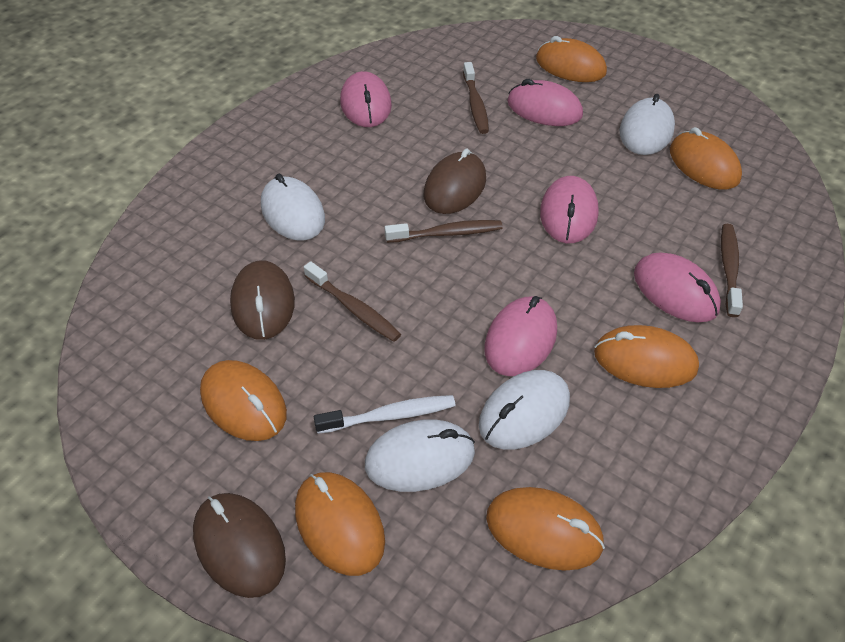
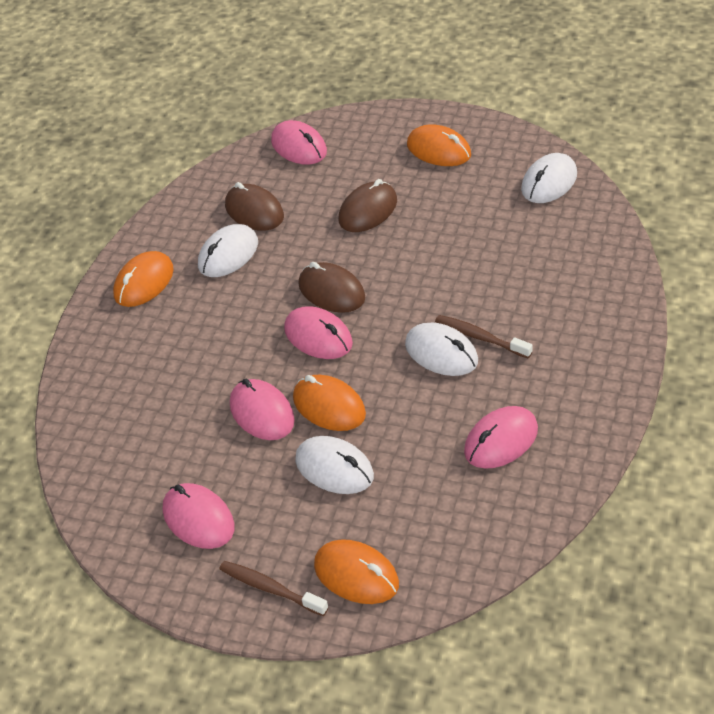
brown toothbrush: [304,261,401,342] [385,220,503,243] [463,62,489,134] [721,224,743,317] = 4 -> [219,561,328,616] [435,315,533,358] = 2
orange mouse: [200,360,287,441] [295,472,385,576] [486,487,605,571] [536,36,607,82] [594,325,699,388] [670,127,742,190] = 6 -> [113,251,174,307] [293,375,366,431] [314,539,399,604] [407,124,471,166] = 4
white toothbrush: [314,395,456,434] = 1 -> none = 0

